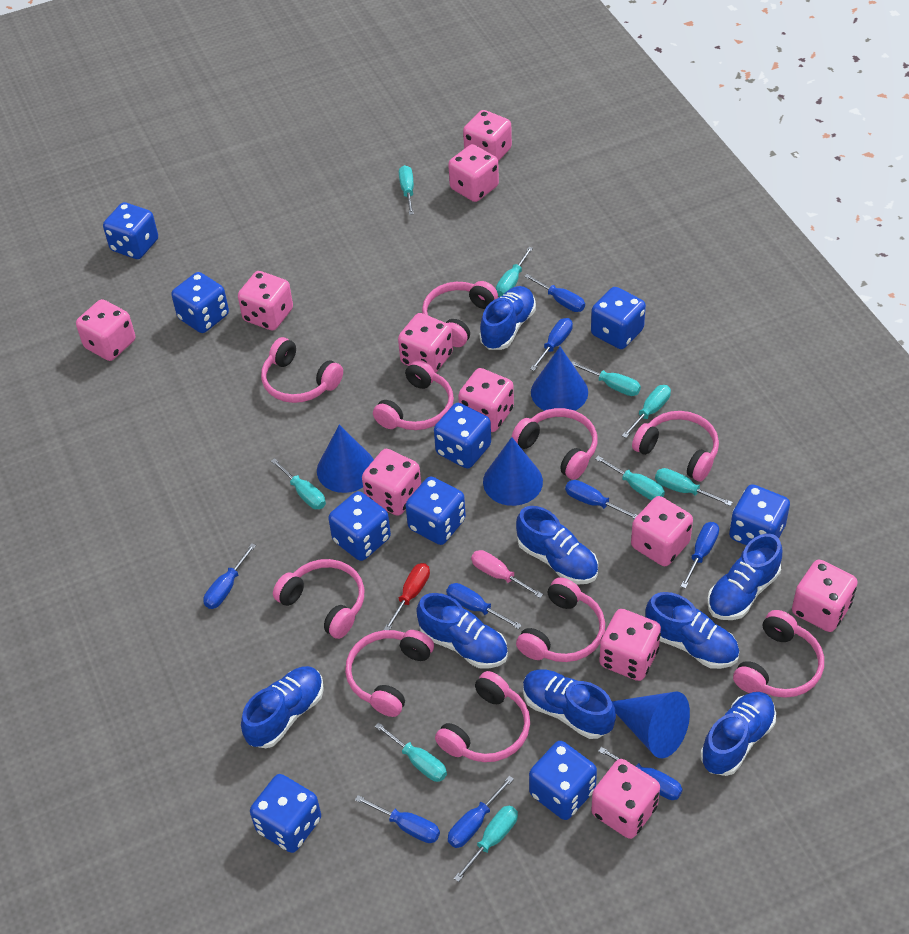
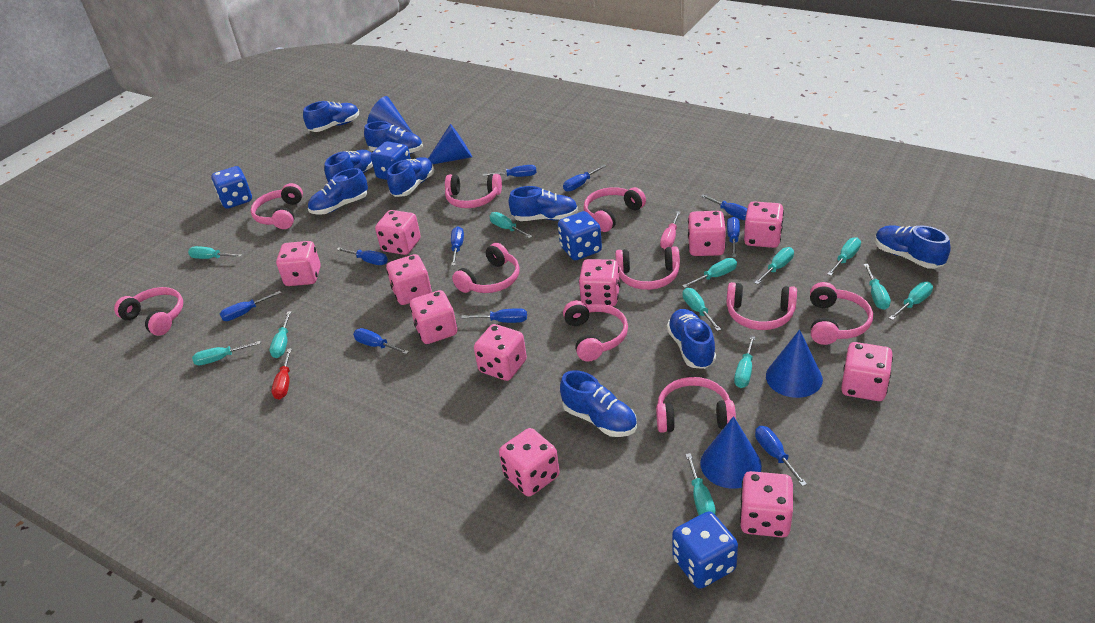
blue dice: [103,202,158,259] [171,272,229,333] [250,774,321,853] [328,491,391,561] [405,476,466,545] [434,403,491,469] [529,741,597,820] [591,287,646,349] [729,484,790,546] = 9 -> [211,166,252,209] [371,141,411,180] [558,211,602,260] [672,511,738,589] = 4
blue screwdriver: [203,543,256,609] [355,795,440,843] [446,583,522,629] [448,776,514,848] [524,274,585,312] [530,318,573,371] [565,480,638,519] [598,747,683,800] [680,522,719,589] = 9 -> [220,291,281,321] [336,247,388,265] [353,328,409,354] [451,226,464,266] [461,308,527,323] [483,165,537,177] [563,164,607,192] [701,194,747,220] [727,217,740,257] [755,426,807,486] = 10
blue shoe: [241,666,324,748] [416,593,508,669] [479,286,536,350] [516,506,598,585] [523,669,616,739] [645,592,739,669] [700,692,776,776] [707,534,782,620] = 8 -> [303,101,359,132] [308,168,368,215] [324,150,373,182] [364,121,423,154] [387,157,434,197] [509,186,578,221] [560,370,637,437] [667,309,716,369] [875,225,951,269] = 9
turquoise screwdriver: [271,458,326,509] [375,722,447,782] [399,165,414,215] [454,806,518,882] [496,247,533,297] [571,361,641,396] [595,456,665,500] [622,385,671,438] [655,468,733,506] = 9 -> [188,246,242,259] [192,341,261,365] [270,311,291,358] [489,212,532,238] [682,258,737,288] [683,288,721,331] [686,453,716,515] [734,335,755,388] [754,247,794,284] [827,237,861,276] [864,264,891,310] [889,282,933,320] = 12

